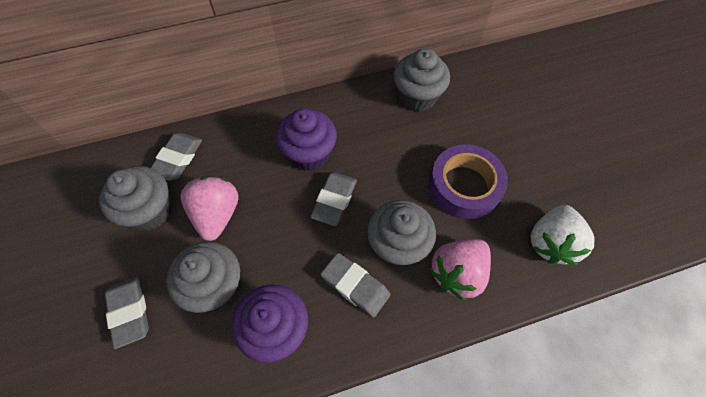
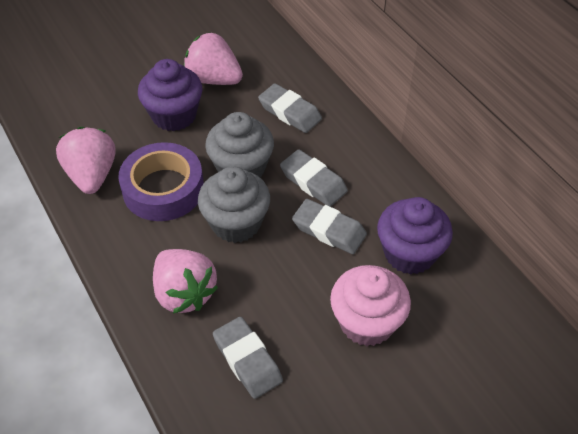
grey cupcake: [99,166,172,231] [166,242,240,313] [367,200,436,266] [394,48,450,112] = 4 -> [198,167,270,243] [205,112,274,178] = 2
pink cupcake: none = 0 -> [330,265,411,346] = 1
pink strawberry: [181,176,238,241] [429,239,491,301] = 2 -> [56,127,115,194] [153,249,218,313] [184,32,243,85] = 3
white strawberry: [530,205,594,265] = 1 -> none = 0

